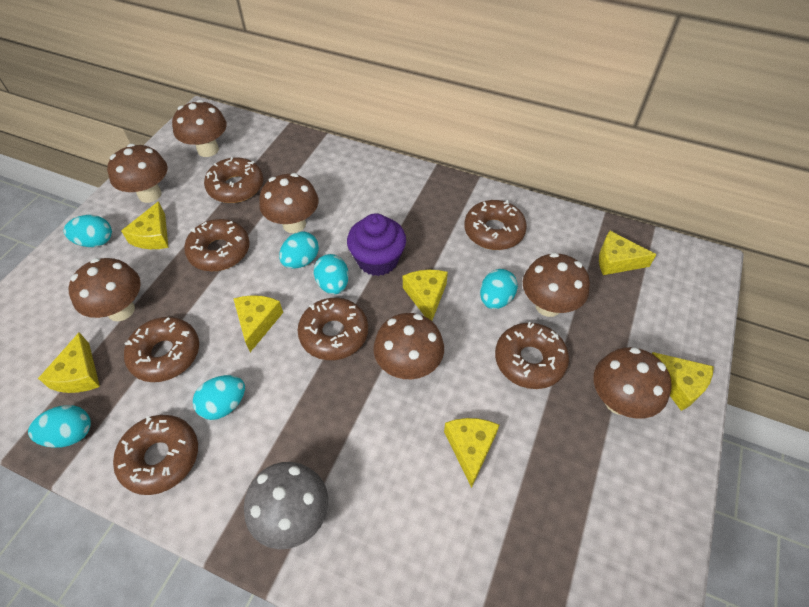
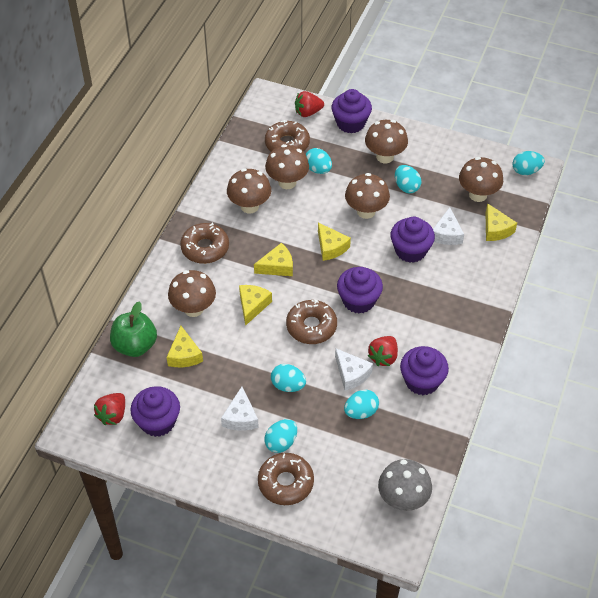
brown donut: [113,415,198,495] [124,317,199,382] [184,219,250,271] [204,157,263,203] [298,298,368,360] [464,200,527,250] [495,322,569,389] = 7 -> [180,223,229,264] [258,453,314,505] [265,120,310,152] [286,300,337,344] = 4
brown mushroom: [68,258,141,321] [107,144,167,203] [172,100,227,157] [259,173,319,233] [373,313,444,379] [523,253,590,317] [594,347,672,419] = 7 -> [168,270,216,317] [227,168,271,214] [265,144,309,189] [345,173,390,219] [365,120,408,163] [459,157,503,202] = 6
green apple: none = 0 -> [110,301,157,357] = 1
purple cupcake: [347,213,406,276] = 1 -> [130,386,180,437] [332,89,372,133] [337,267,383,314] [391,217,435,263] [400,346,449,395] = 5
red strawberry: none = 0 -> [94,393,125,425] [295,91,324,117] [368,336,398,366] = 3
white cheese: none = 0 -> [221,387,259,431] [335,348,373,391] [433,207,464,245] = 3
yellow cheese: [38,332,100,393] [121,201,168,249] [233,295,283,352] [403,270,448,321] [444,418,499,488] [599,231,657,275] [652,352,714,411] = 7 -> [167,326,203,367] [239,285,272,326] [254,243,293,276] [318,223,351,261] [486,203,517,241] = 5

